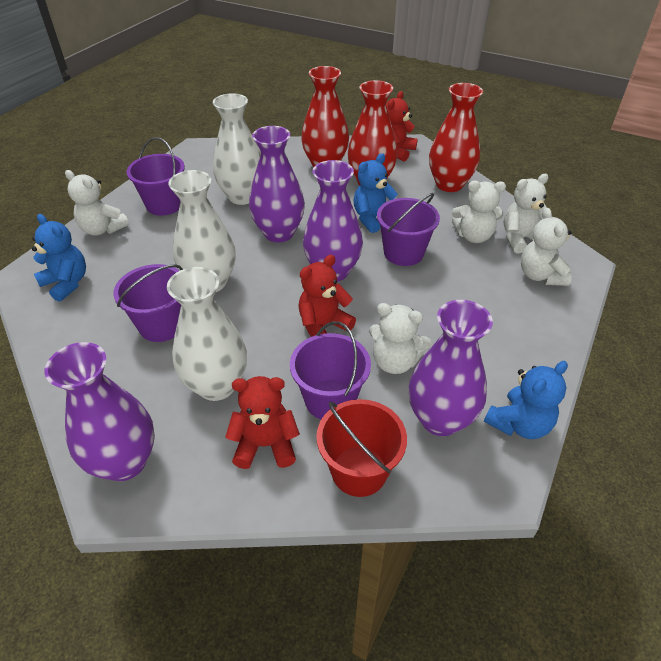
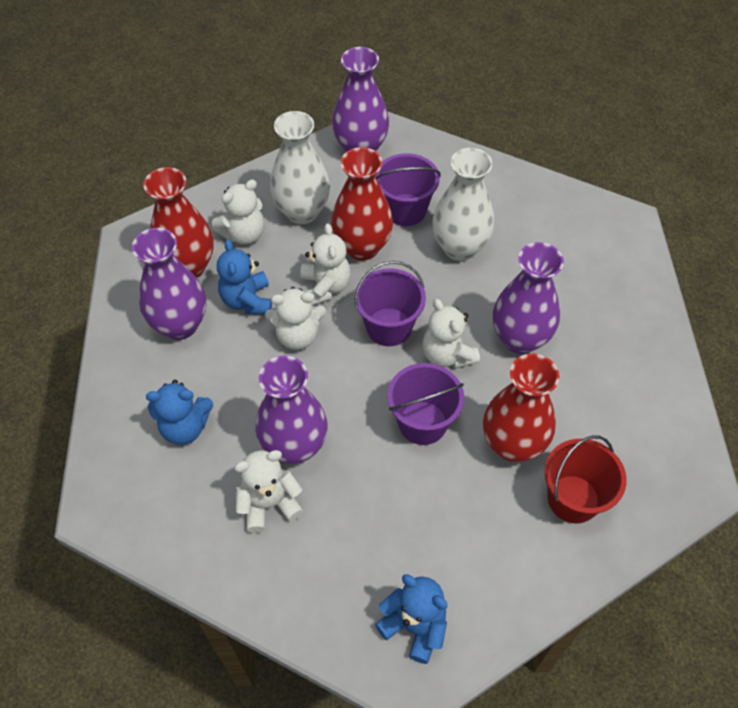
purple bucket: [113,264,183,342] [127,137,185,216] [290,321,371,419] [377,193,440,266] = 4 -> [354,261,426,346] [375,153,441,226] [387,363,464,445] = 3
red teddy bear: [225,376,300,469] [298,255,356,337] [386,91,418,162] = 3 -> none = 0
white vase: [167,267,247,401] [168,170,236,292] [213,93,261,205] = 3 -> [270,111,330,224] [432,148,495,261] = 2

